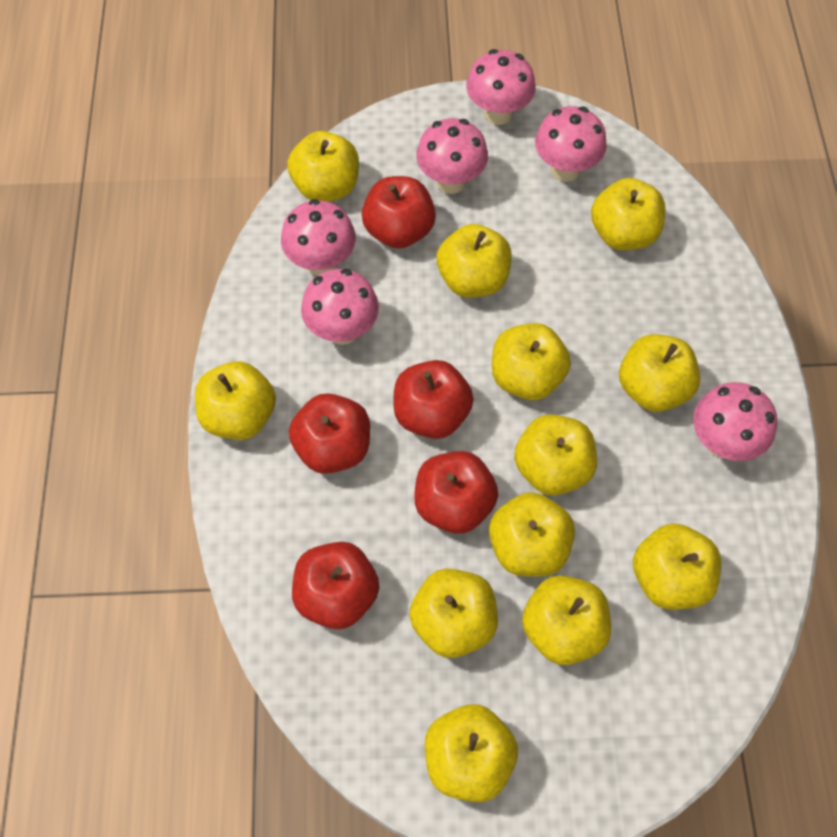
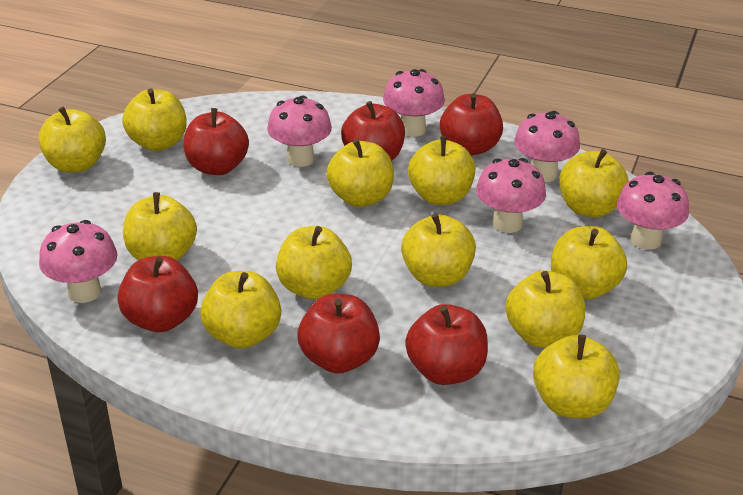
red apple: [289,393,370,474] [292,542,379,629] [362,176,436,249] [393,360,474,439] [414,451,498,534] = 5 -> [117,256,198,332] [184,108,249,175] [298,294,380,373] [341,101,405,161] [405,304,488,385] [440,93,503,156] = 6

